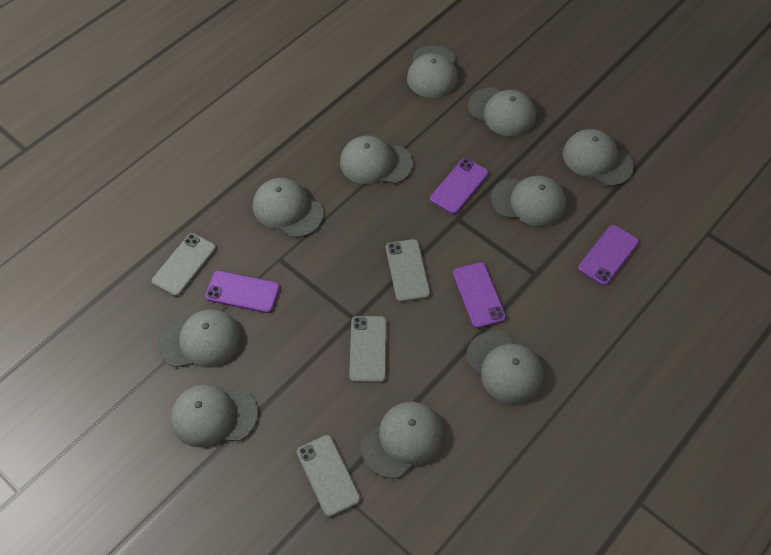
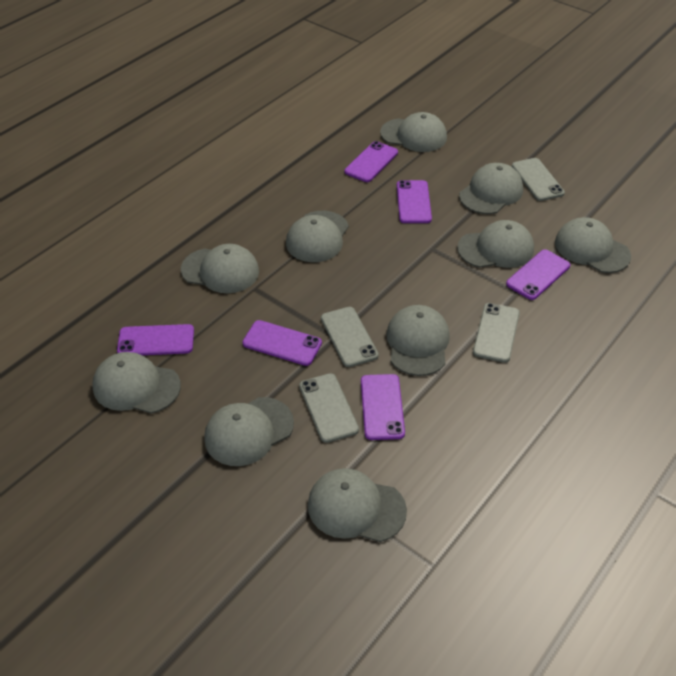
purple phone: [205,271,280,313] [430,158,489,214] [453,262,506,328] [578,225,639,286] = 4 -> [117,324,194,355] [242,320,322,366] [345,141,398,182] [361,374,405,440] [397,180,432,223] [506,250,570,300] = 6

